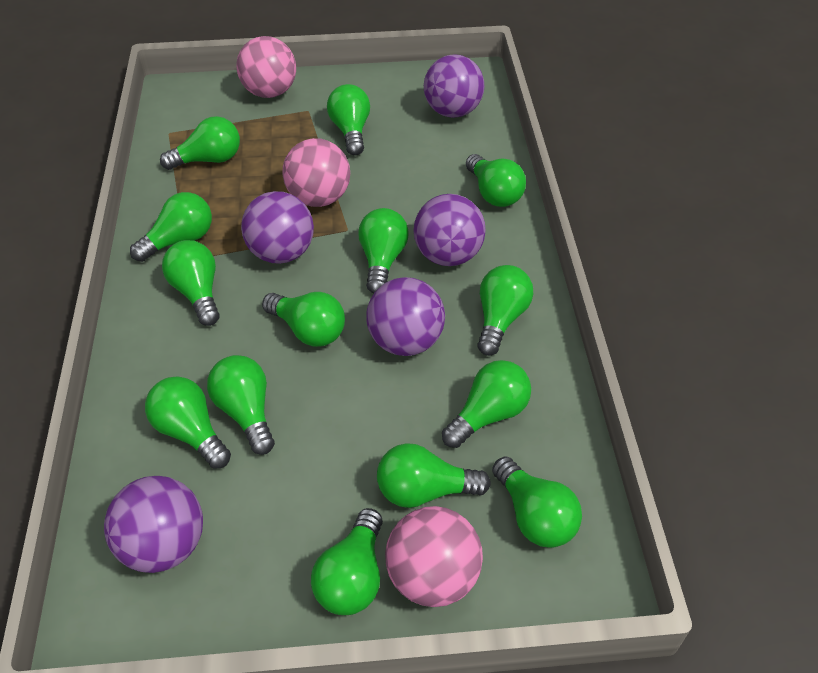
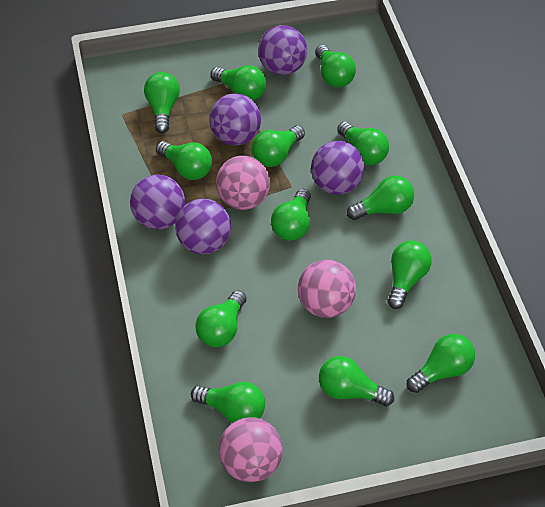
green light bulb: [130,192,212,262] [145,376,231,469] [160,116,240,170] [162,240,220,326] [207,355,275,455] [262,292,345,347] [311,508,383,615] [327,84,370,155] [358,208,409,293] [377,443,491,508] [442,360,531,448] [466,154,526,207] [477,265,533,356] [492,457,582,548] = 14 -> [144,72,180,133] [156,141,212,180] [191,382,265,423] [195,290,247,347] [211,65,266,100] [252,126,305,167] [271,189,311,241] [315,45,356,88] [319,356,394,406] [337,122,389,165] [347,176,414,220] [388,240,432,309] [407,334,475,393] = 13

